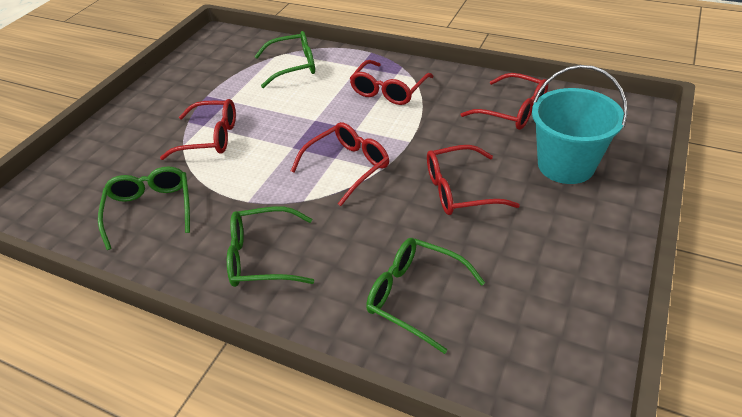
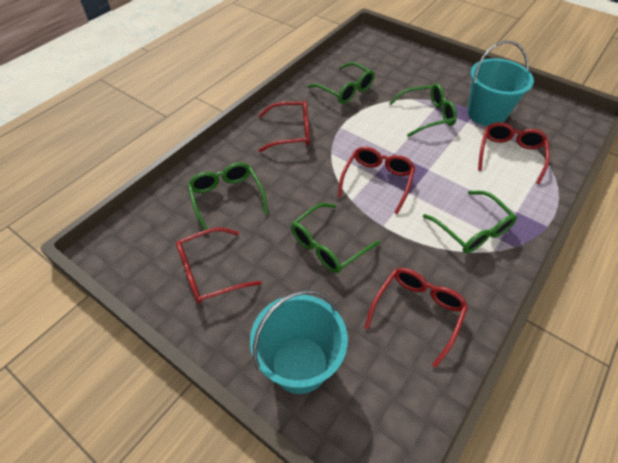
green glasses: [98,167,190,250] [227,206,314,287] [254,31,315,88] [366,238,485,354] = 4 -> [188,162,268,230] [291,203,380,273] [308,62,375,104] [389,83,457,137] [423,191,517,253] = 5
turquoise bucket: [532,65,628,184] = 1 -> [250,290,348,394] [468,41,534,126] = 2

